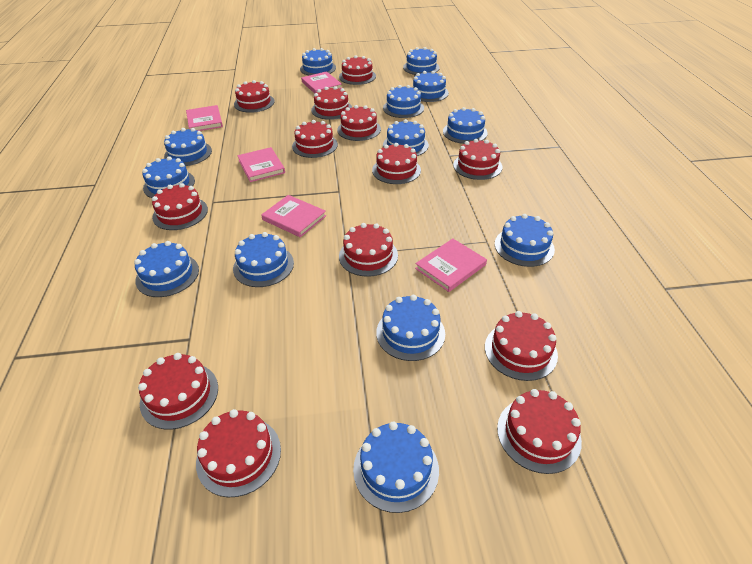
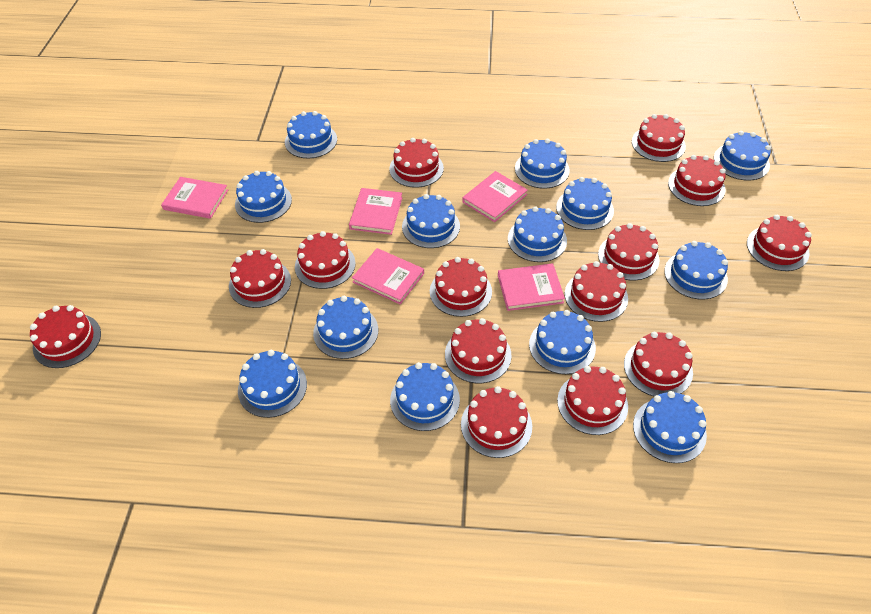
red cake: [138,353,218,430] [152,183,208,230] [196,409,281,497] [234,80,275,113] [292,120,338,158] [311,86,352,120] [337,105,381,141] [339,55,376,85] [339,223,398,277] [372,143,421,184] [453,139,502,180] [485,311,558,381] [497,389,582,474] = 13 -> [30,305,101,368] [229,249,291,308] [295,231,356,289] [389,138,444,188] [430,257,492,317] [445,318,512,383] [461,386,532,458] [557,366,628,435] [565,261,628,322] [598,223,659,280] [624,332,693,396] [632,114,686,162] [668,155,726,206] [747,215,812,271] = 14

